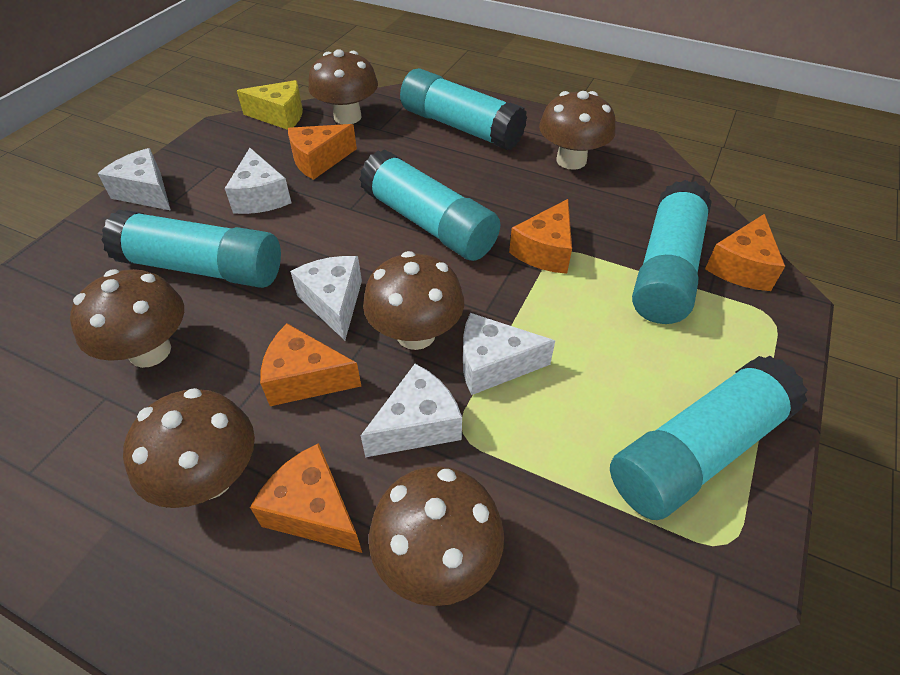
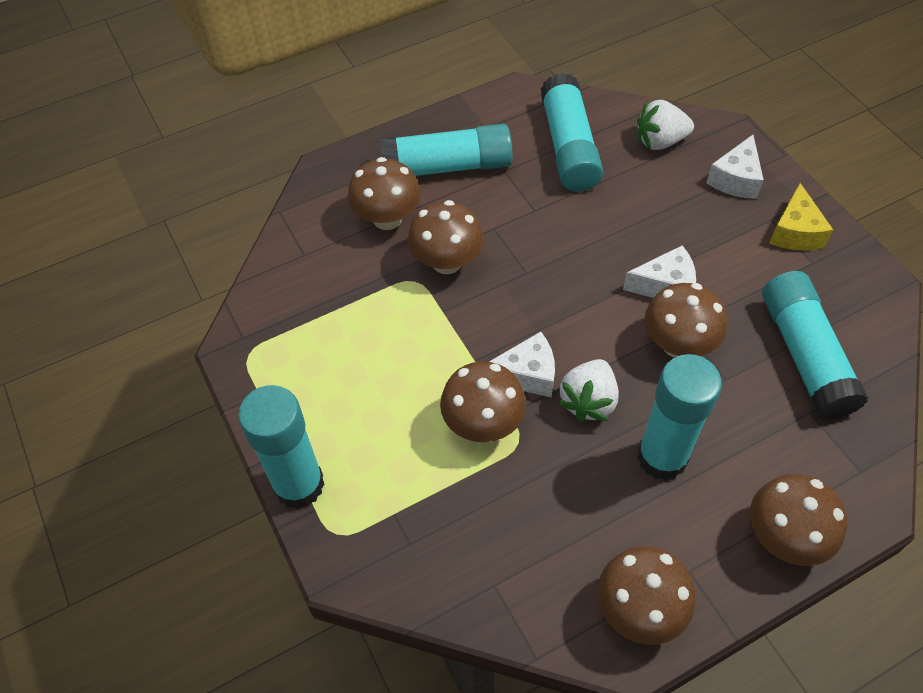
orange cheese: [250,443,362,553] [260,323,361,406] [288,124,357,180] [509,199,572,274] [705,214,785,291] = 5 -> none = 0
white cheese: [98,148,171,211] [225,148,291,214] [290,256,362,340] [361,364,462,457] [463,313,555,395] = 5 -> [489,332,555,397] [623,245,696,298] [706,135,764,199] = 3
white strawberry: none = 0 -> [558,359,619,422] [637,100,694,150] = 2

